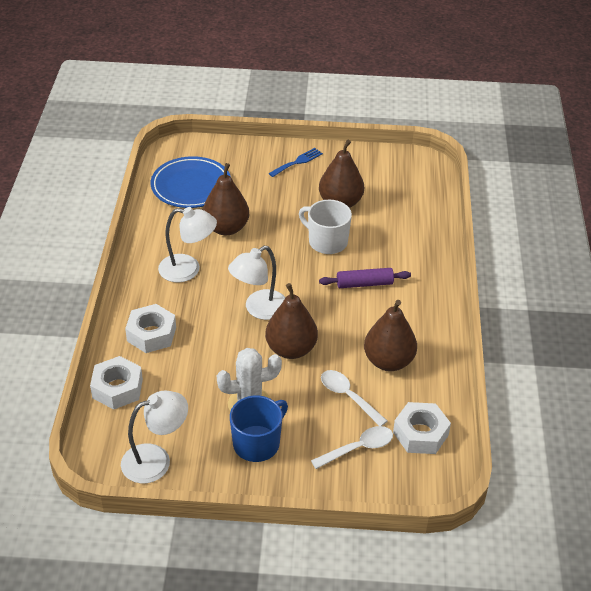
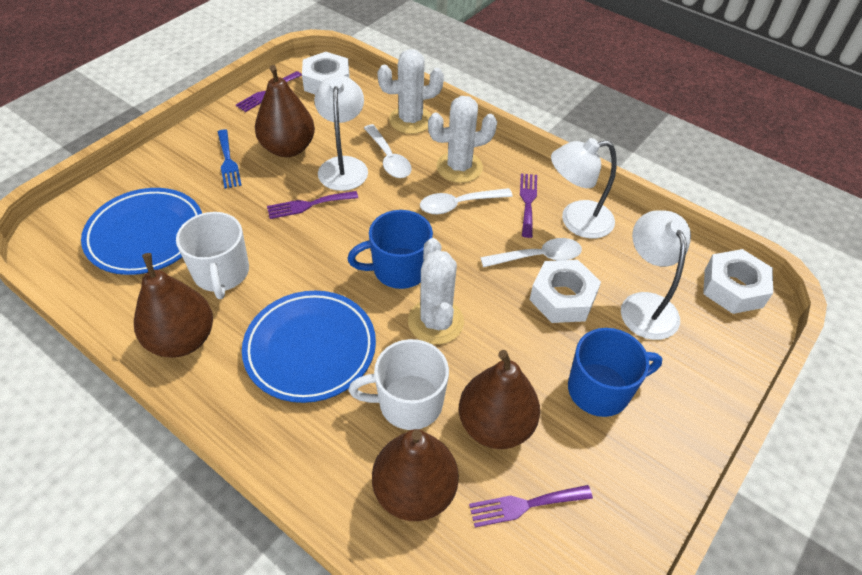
blue mug: [230,396,288,462] = 1 -> [347,210,433,289] [568,328,662,417] = 2
blue plate: [151,156,231,208] = 1 -> [81,188,202,275] [242,291,376,403] = 2
purple fork: none = 0 -> [236,71,302,112] [267,191,358,219] [469,485,593,527] [520,173,537,238] = 4
purple rolling pin: [319,268,411,288] = 1 -> none = 0
white cactus: [217,348,282,411] = 1 -> [377,49,444,134] [408,238,464,344] [428,96,497,183] = 3
white mug: [299,200,352,254] = 1 -> [176,212,249,299] [349,339,449,430] = 2
white spoon: [311,426,393,469] [321,370,387,426] = 2 -> [364,124,412,178] [420,188,513,214] [480,238,582,267] = 3

